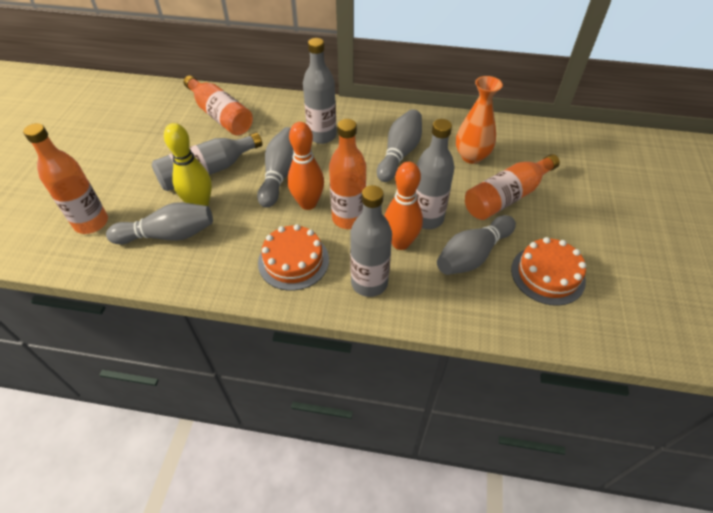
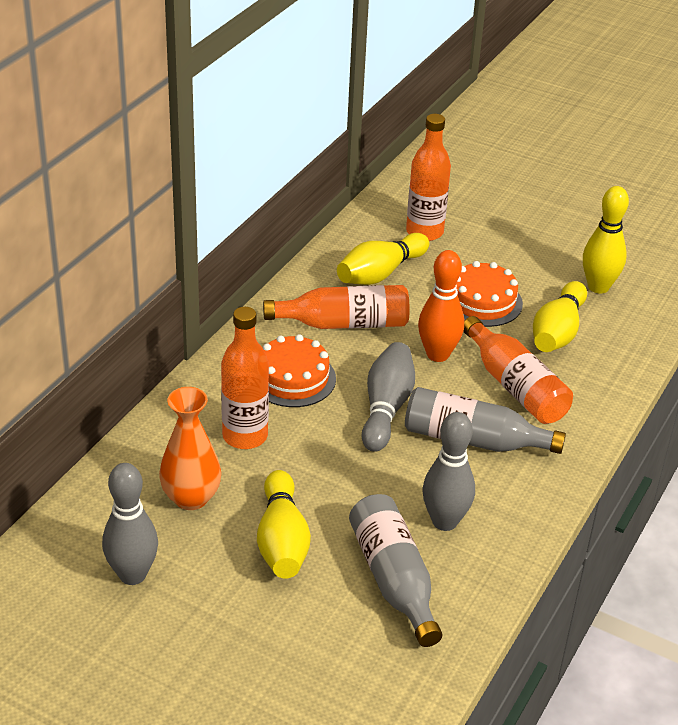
grey bottle: [151,132,262,191] [303,38,337,144] [350,185,392,297] [416,119,455,229] = 4 -> [349,494,442,647] [405,387,566,454] = 2
grey bowling pin: [106,202,213,244] [257,127,294,208] [377,109,422,182] [437,215,516,275] = 4 -> [102,463,158,585] [362,342,415,452] [423,412,475,531] = 3
orange bowling pin: [287,122,324,210] [385,162,423,250] = 2 -> [418,250,464,362] = 1
yellow bowling pin: [164,123,212,206] = 1 -> [257,470,311,579] [337,233,429,285] [533,281,587,352] [583,186,629,294] = 4

